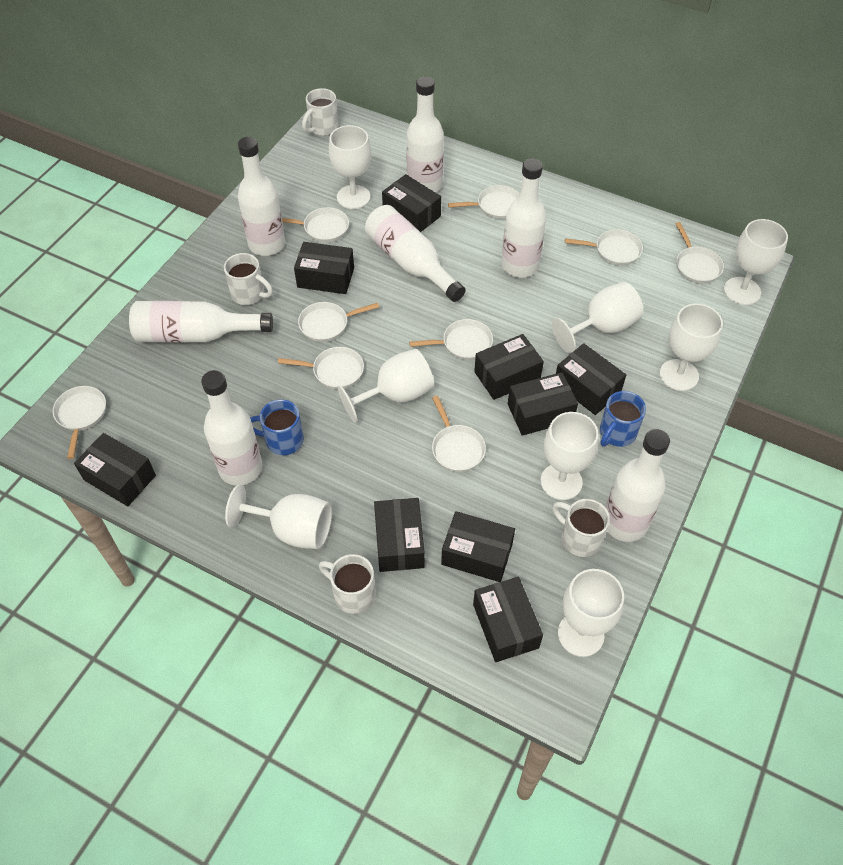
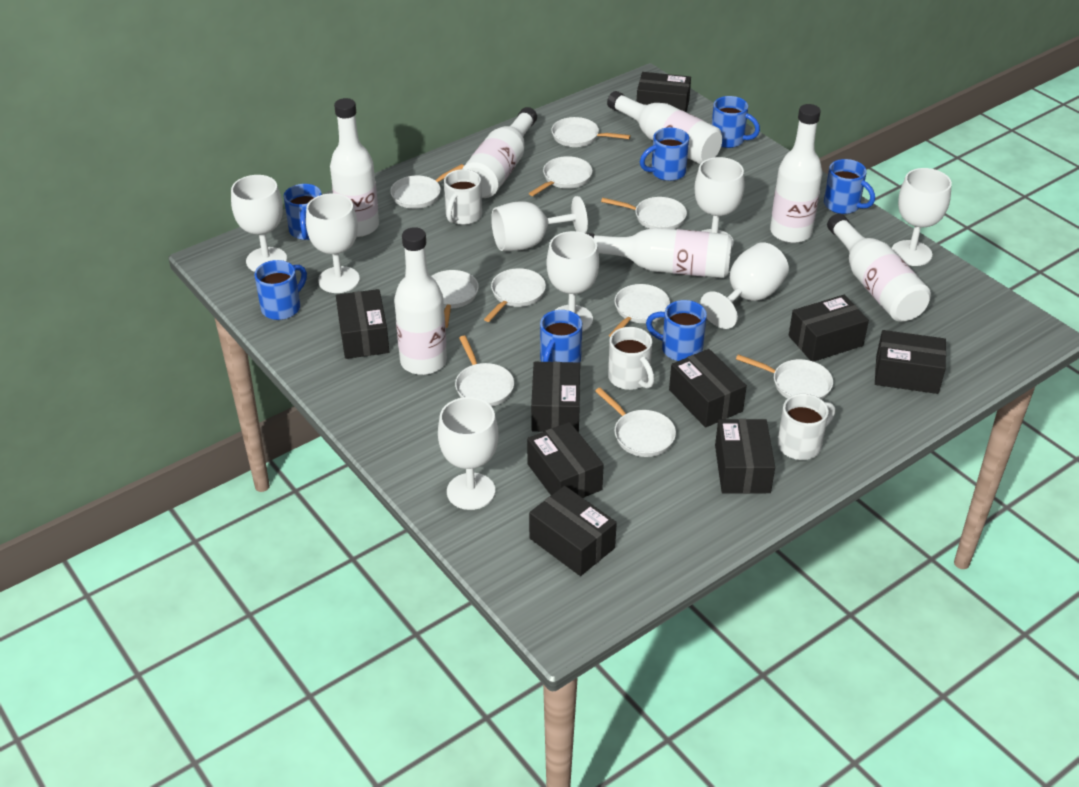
blue mug: [250,399,304,455] [600,391,646,447] = 2 -> [254,260,307,320] [284,184,322,240] [540,310,582,363] [640,127,689,181] [646,300,707,361] [712,96,760,148] [824,159,875,214] = 7
white mug: [224,253,273,305] [302,88,339,136] [319,554,376,614] [552,499,610,557] = 4 -> [444,169,482,225] [608,327,655,390] [777,394,835,460] = 3
white pan: [53,386,106,459] [278,347,364,389] [282,207,349,242] [298,302,379,342] [409,319,493,360] [432,396,486,472] [448,185,520,219] [565,229,643,266] [676,222,724,284] = 9 -> [390,164,464,209] [431,270,479,328] [455,336,514,407] [484,268,546,322] [529,156,592,196] [551,117,631,147] [595,388,676,457] [601,197,687,229] [609,284,670,337] [736,354,833,400] = 10

